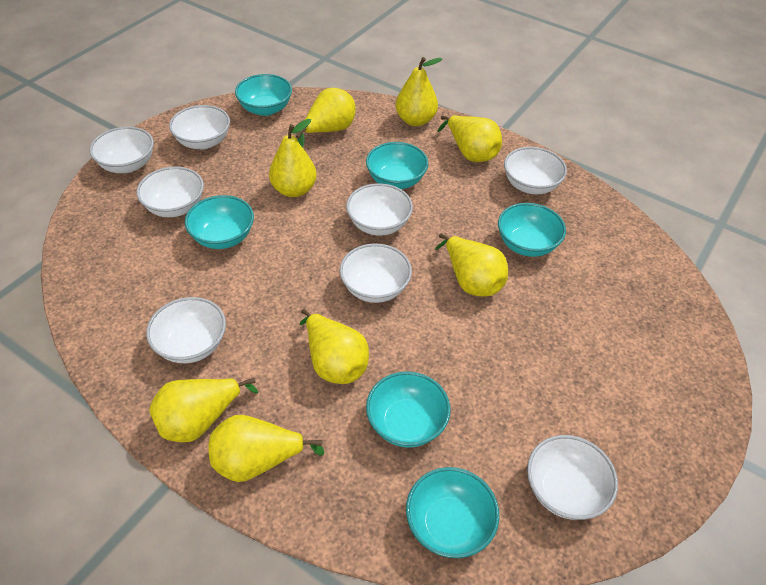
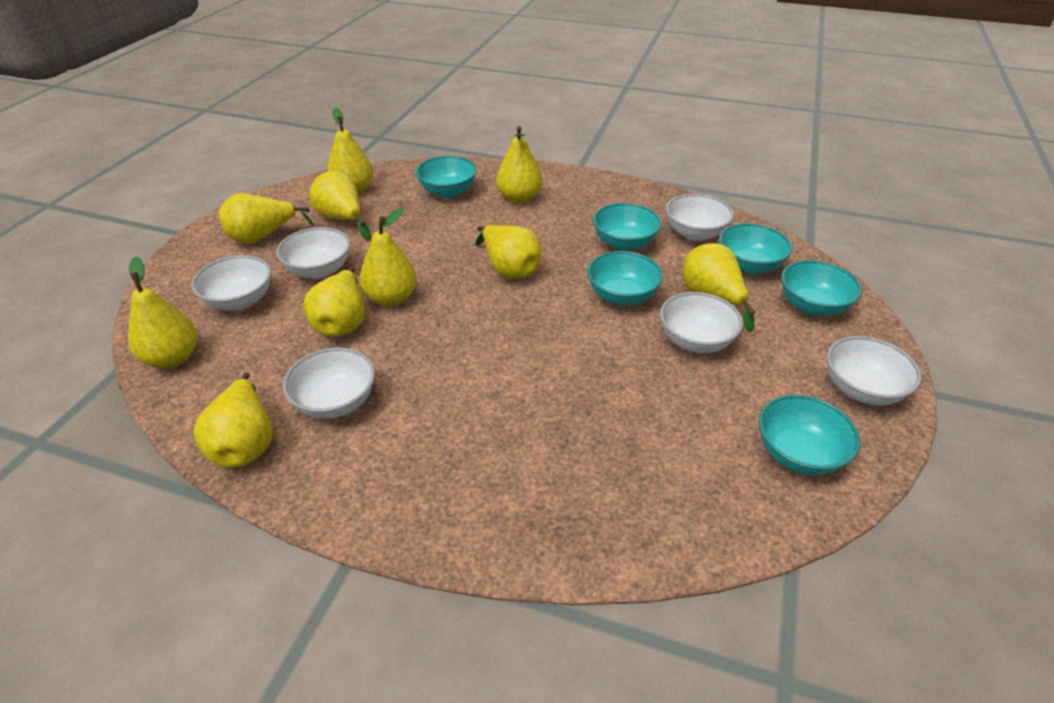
white bowl: [89,127,154,173] [136,167,204,217] [146,297,226,363] [169,105,230,149] [340,243,412,303] [346,183,413,236] [504,147,567,194] [527,435,618,520] = 8 -> [191,255,271,310] [276,227,350,279] [283,348,375,419] [660,292,743,353] [666,194,734,241] [827,336,922,405] = 6
yellow pear: [149,378,258,443] [208,415,324,482] [269,119,317,197] [296,88,356,148] [299,309,369,384] [396,57,442,126] [435,233,508,296] [438,115,502,162] = 8 -> [128,256,197,368] [194,372,272,468] [219,193,314,244] [304,267,365,337] [309,171,371,241] [327,108,373,194] [360,207,417,306] [476,225,542,279] [496,126,542,203] [683,243,756,332] = 10

